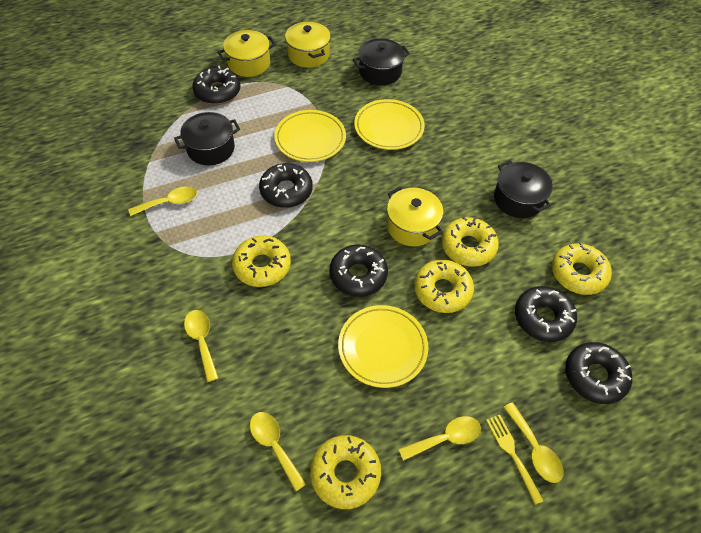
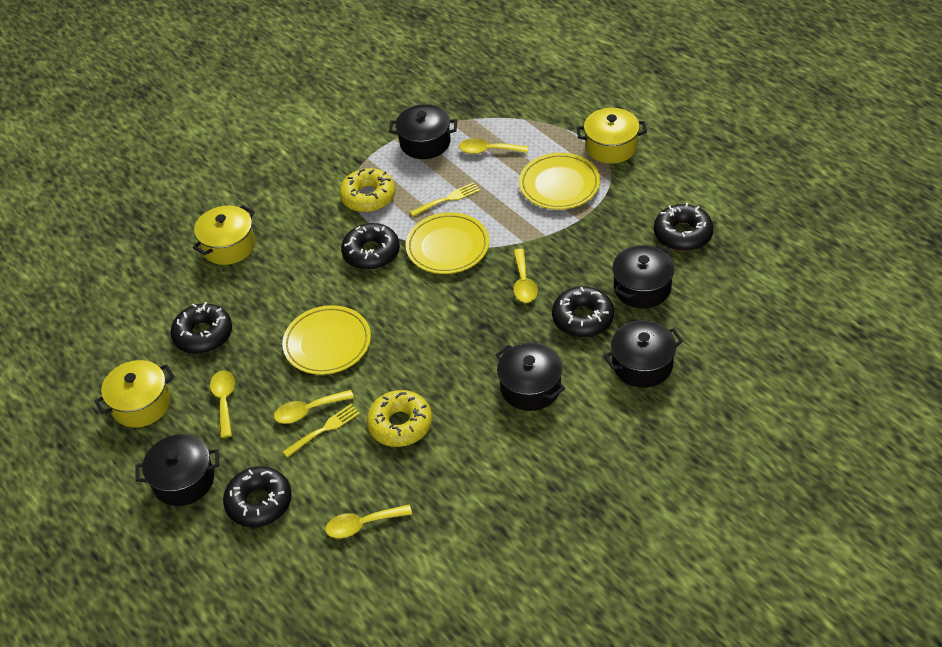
black pot: [174,112,240,165] [353,38,410,86] [494,160,553,218] = 3 -> [135,434,220,506] [389,104,457,159] [495,343,565,411] [604,320,683,388] [612,245,675,309] = 5
yellow donut: [232,235,291,287] [310,435,381,509] [414,259,474,313] [442,217,499,267] [552,243,612,295] = 5 -> [339,168,396,212] [367,390,432,447] = 2
yellow fork: [486,415,544,505] = 1 -> [283,404,360,458] [410,182,480,217] = 2

